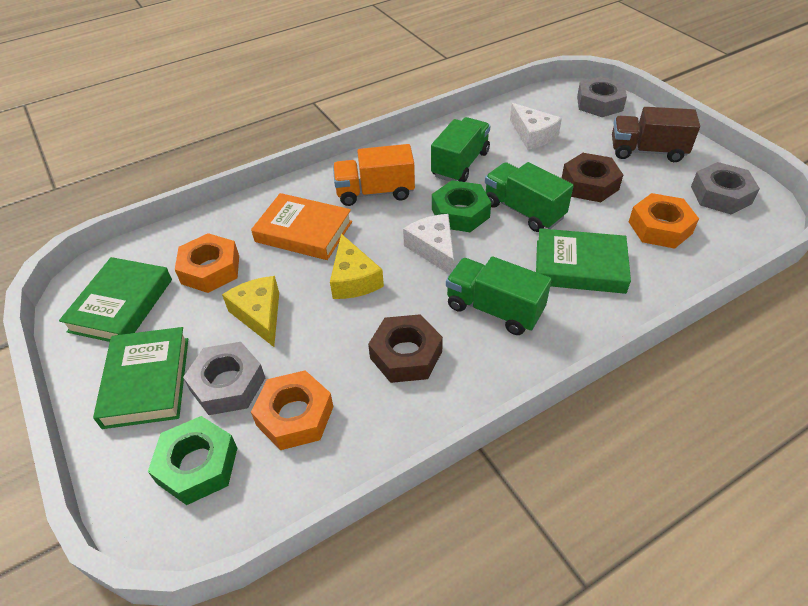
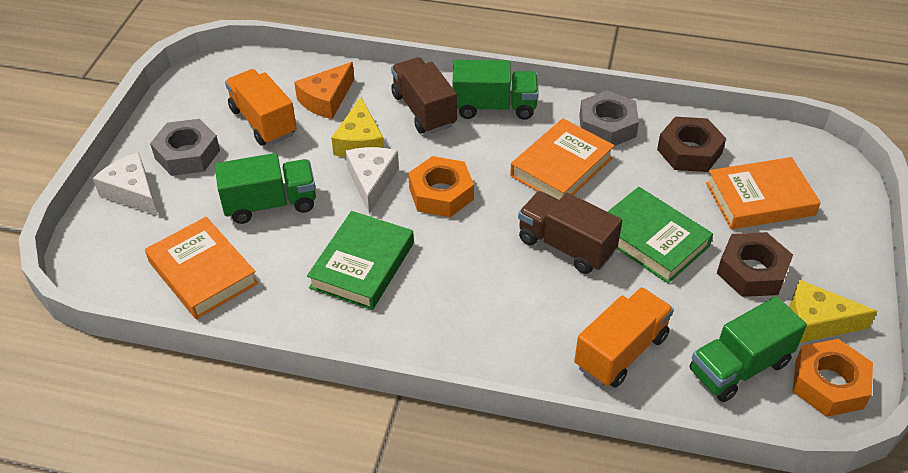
brown truck: [612,107,700,162] = 1 -> [391,57,457,134] [518,191,622,274] = 2
green book: [59,257,172,342] [93,327,188,429] [536,228,631,294] = 3 -> [307,211,414,310] [607,187,713,283] = 2
green nut: [148,416,237,505] [432,180,491,232] = 2 -> none = 0
grey nut: [183,342,265,415] [577,76,627,117] [691,162,760,215] = 3 -> [150,119,220,176] [579,90,639,146] = 2
orange book: [251,193,352,260] = 1 -> [145,217,258,319] [510,119,615,200] [706,157,821,229] = 3
orange cheese: none = 0 -> [294,62,354,119] = 1
orange nut: [175,233,239,293] [251,370,334,450] [629,193,699,249] = 3 -> [408,156,474,217] [793,339,873,417] = 2
orange truck: [333,144,415,206] = 1 -> [225,69,297,146] [574,287,674,388] = 2

